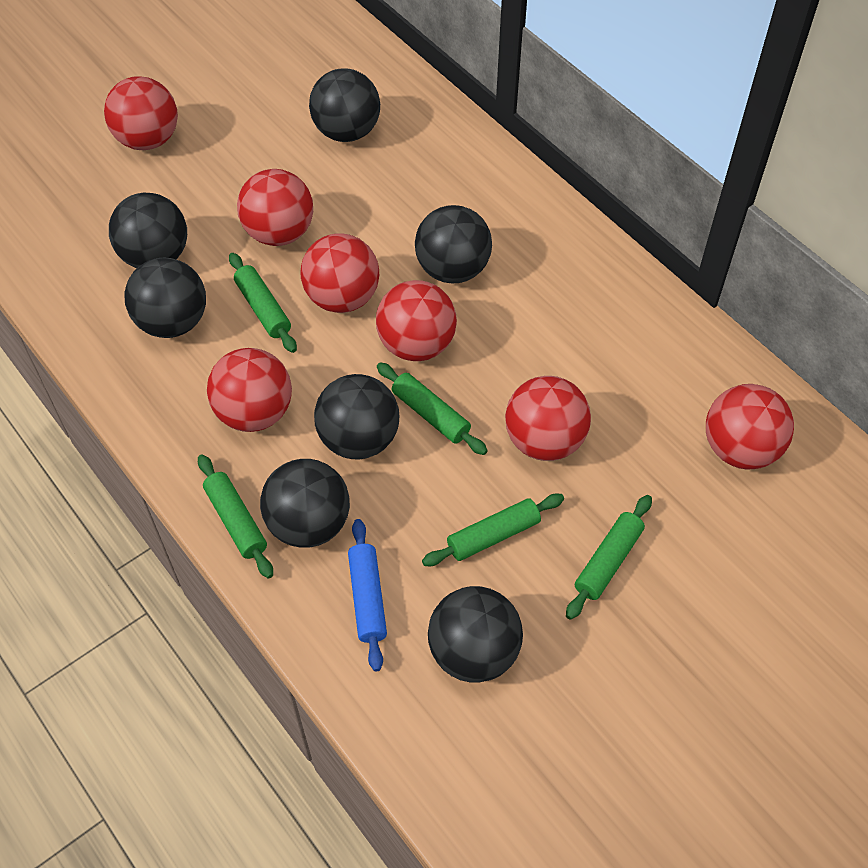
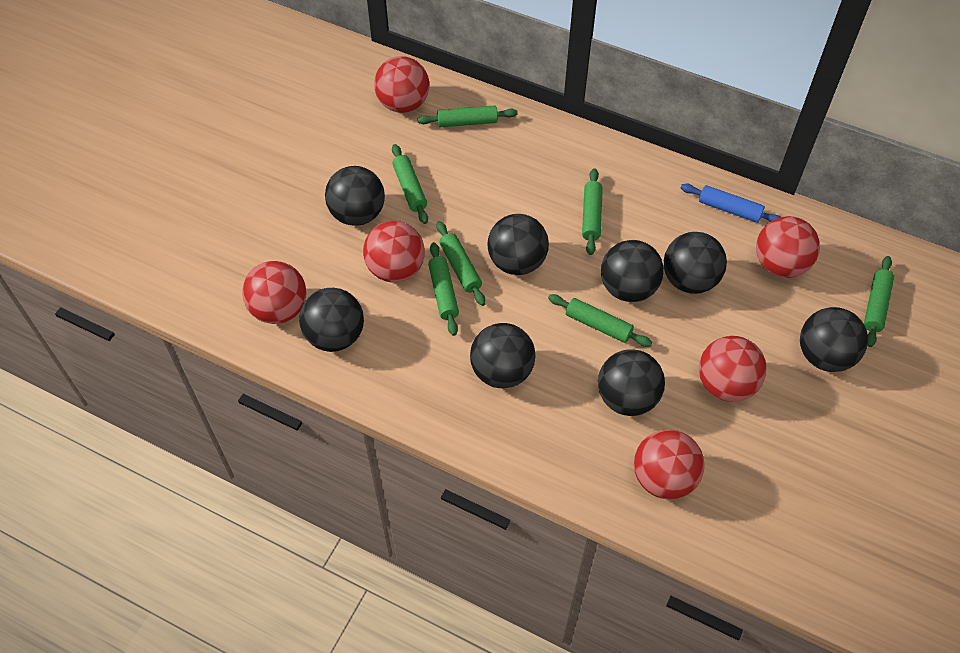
black ball: [109,193,187,268] [125,258,206,338] [260,459,350,548] [309,68,380,142] [314,374,399,459] [415,205,492,283] [428,586,523,683] = 7 -> [299,288,364,352] [325,166,385,226] [470,323,536,388] [487,214,549,275] [598,349,665,416] [601,240,664,302] [664,232,727,294] [800,307,868,372] = 8
green rolling pin: [198,454,273,579] [229,253,297,353] [377,362,488,455] [422,494,564,566] [566,495,652,620] = 5 -> [392,144,428,224] [417,105,518,127] [428,242,459,336] [436,221,486,306] [548,294,652,347] [582,168,603,255] [864,256,894,347] = 7
red ball: [104,76,178,150] [207,348,292,432] [237,169,313,246] [301,233,379,313] [376,280,457,361] [505,376,591,461] [706,384,794,470] = 7 -> [242,261,307,324] [363,221,425,283] [374,56,429,113] [634,429,705,500] [699,336,767,402] [756,216,820,278] = 6

